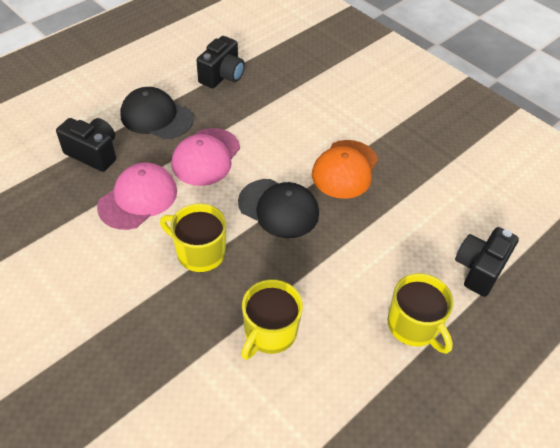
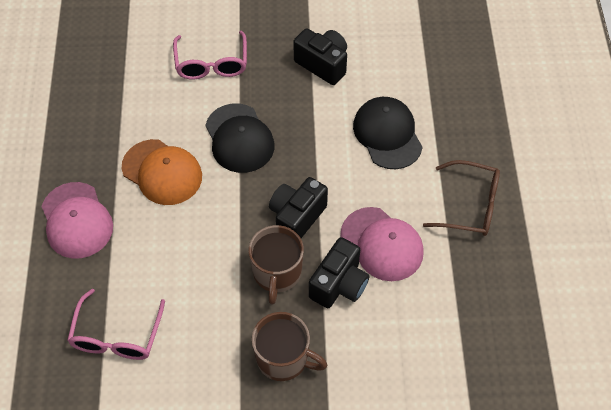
brown glasses: none = 0 -> [423,160,500,236] = 1
brown mug: none = 0 -> [248,225,304,304] [252,312,327,381] = 2
pink glasses: none = 0 -> [67,289,165,360] [173,31,247,80] = 2
yellow mug: [160,203,226,272] [241,279,303,360] [387,273,454,354] = 3 -> none = 0

